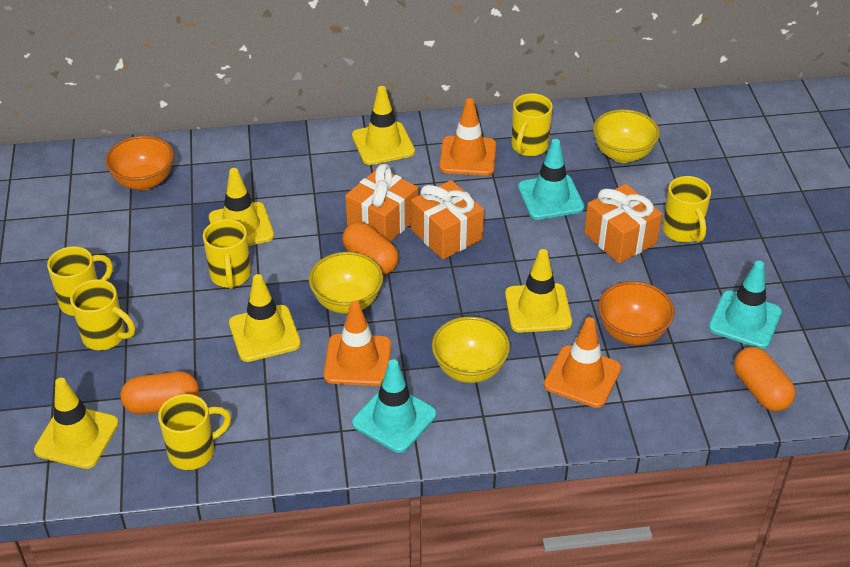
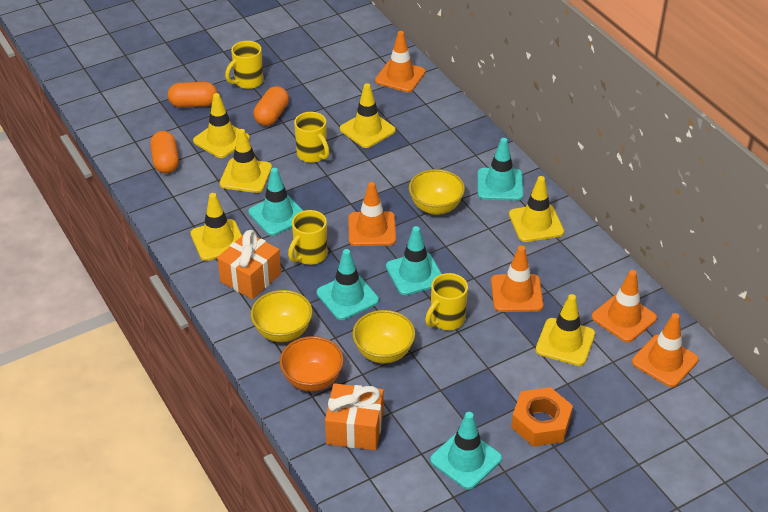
orange bowl: [105,135,174,190] [598,281,675,345] = 2 -> [279,336,344,391] = 1
orange gift: [345,164,418,242] [411,180,484,260] [584,184,662,263] = 3 -> [217,230,281,300] [325,383,384,450] = 2
orange nut: none = 0 -> [511,387,573,446] = 1
orange traffic cone: [324,301,391,386] [439,98,496,176] [544,317,621,408] = 3 -> [349,182,396,246] [375,31,426,92] [491,246,543,312] [592,270,657,342] [632,313,699,387] = 5
turquoise traffic cone: [352,359,437,453] [518,139,584,220] [709,261,782,349] = 3 -> [248,168,303,236] [317,249,379,320] [386,226,442,295] [430,412,502,489] [478,138,523,201] = 5
yellow mug: [47,246,113,316] [70,279,135,350] [158,394,231,470] [203,219,251,289] [512,93,553,156] [663,176,711,242] = 6 -> [225,41,263,89] [288,210,327,265] [294,112,329,163] [425,273,468,330] = 4
yellow traffic cone: [34,378,119,469] [209,168,274,246] [229,274,301,362] [352,86,415,165] [505,249,572,333] = 5 -> [190,193,242,261] [193,93,250,158] [220,129,272,193] [340,83,396,148] [509,176,564,242] [536,294,595,366] = 6

